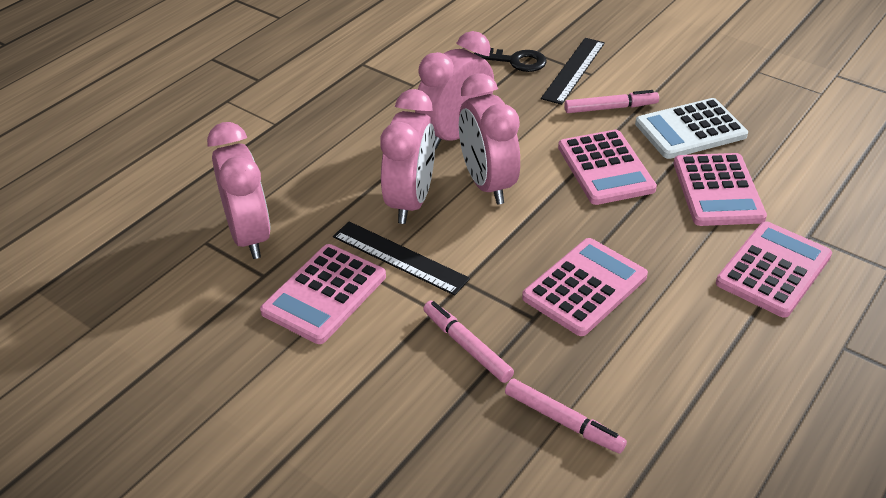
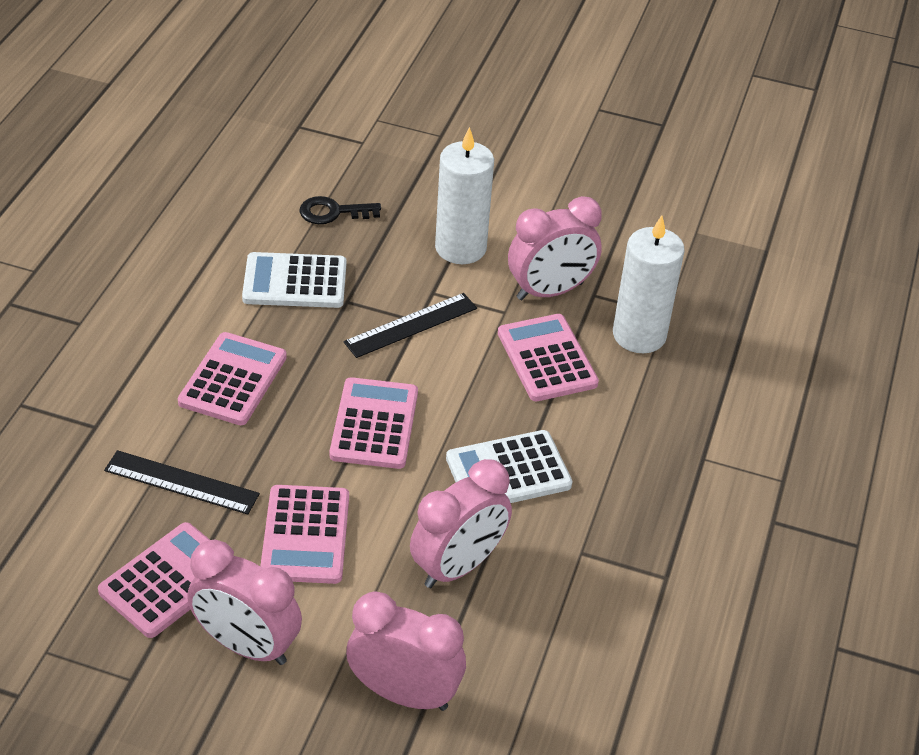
pink marker: [423,301,514,383] [505,378,627,454] [564,90,659,113] = 3 -> none = 0
white calculator: [635,98,748,159] = 1 -> [242,252,346,308] [446,430,572,503] = 2
white candle: none = 0 -> [435,127,494,264] [613,215,685,353] = 2

